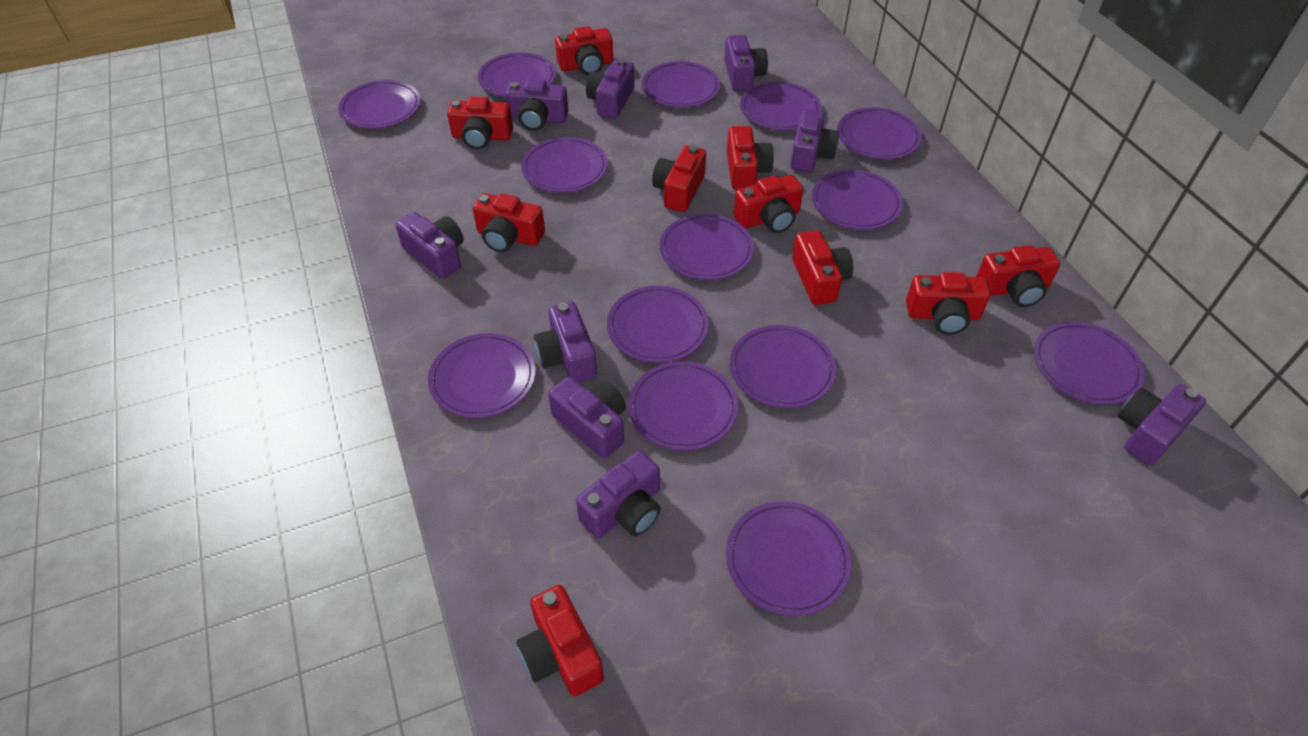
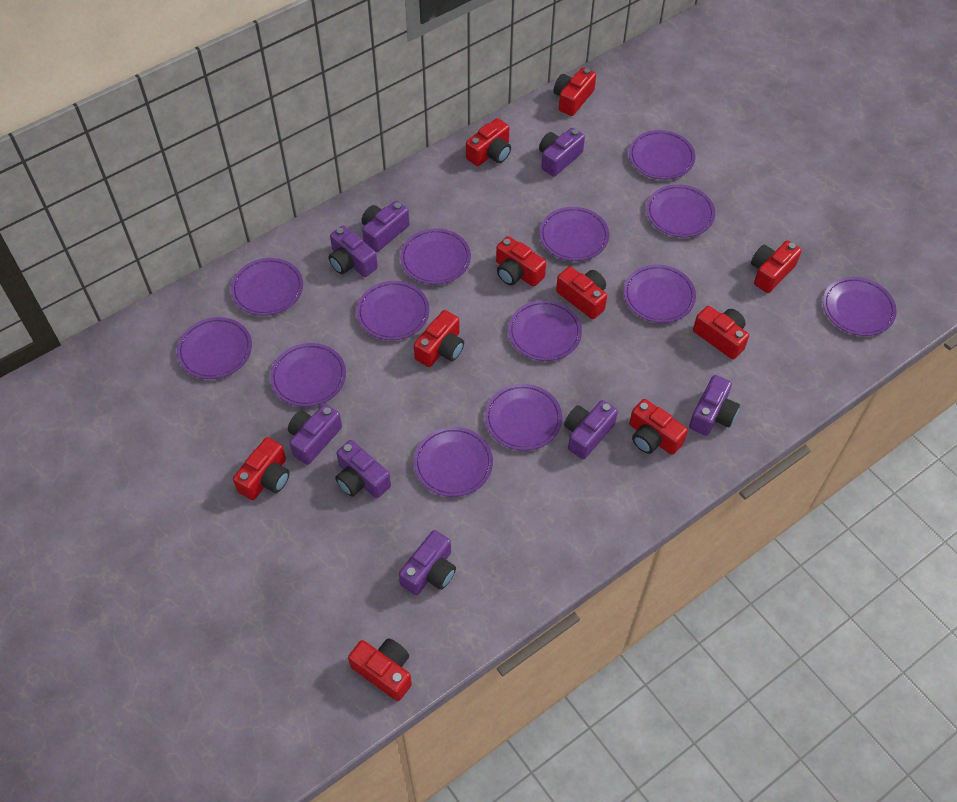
purple camera: [395,212,464,279] [505,79,569,131] [534,302,597,382] [548,377,626,458] [576,451,661,538] [586,59,635,118] [724,35,768,91] [790,109,839,172] [1118,384,1206,465] = 9 -> [288,404,342,465] [328,226,378,277] [335,440,391,498] [362,201,410,252] [399,530,456,596] [539,128,585,177] [564,400,618,460] [689,375,740,436] = 8
purple plate: [338,80,421,129] [428,333,536,418] [478,52,556,97] [521,137,608,193] [607,286,709,363] [628,361,738,451] [642,61,720,108] [660,214,754,280] [726,501,851,616] [730,325,836,408] [740,81,821,130] [812,170,903,230] [837,107,922,159] [1034,322,1145,405] = 14 -> [177,317,252,379] [231,258,303,316] [270,343,346,407] [357,281,430,340] [400,229,471,285] [414,427,493,497] [485,384,562,451] [508,300,582,361] [540,207,609,261] [624,265,696,323] [629,130,695,180] [646,184,715,237] [823,277,897,336] = 13

